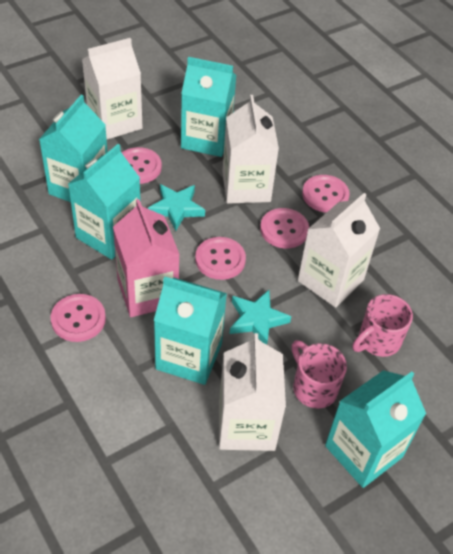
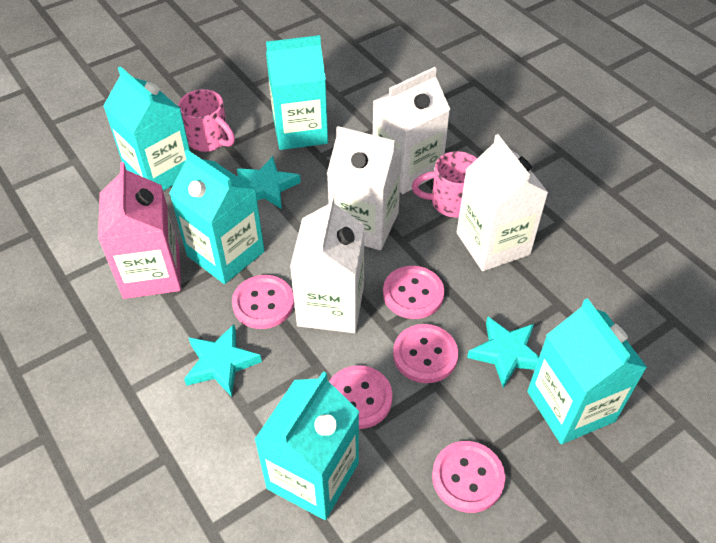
turquoise star: [147,184,205,231] [230,290,291,345] = 2 -> [184,324,262,397] [237,156,301,209] [467,317,539,388] = 3

